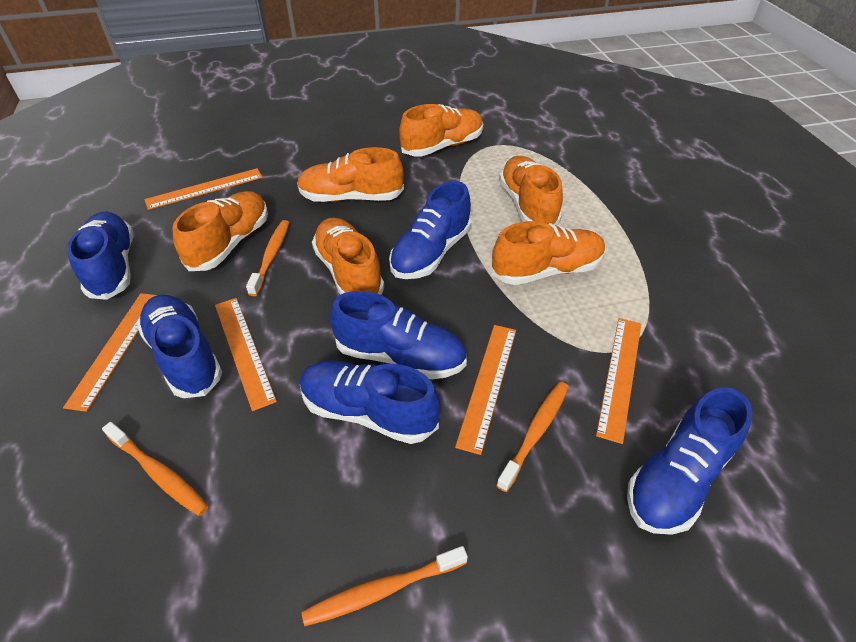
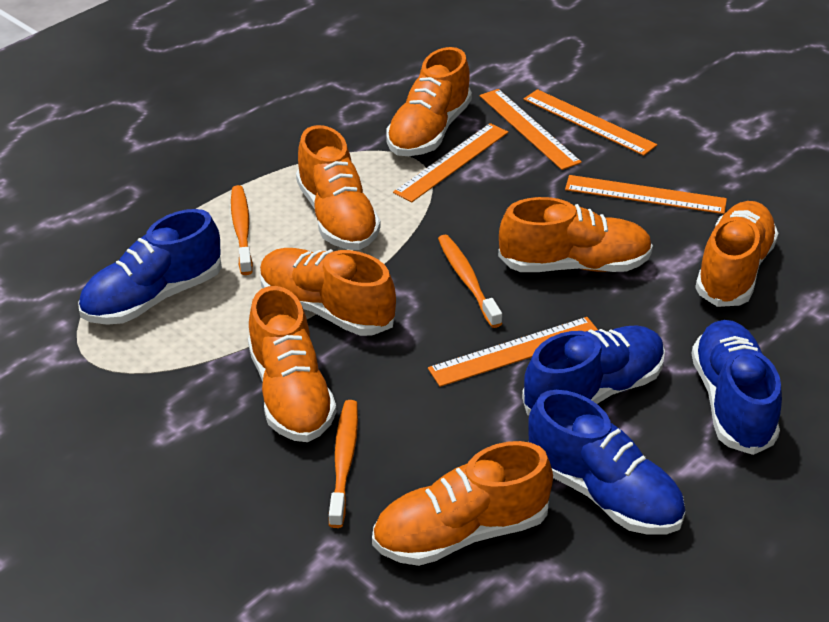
blue shoe: [67,212,133,300] [137,295,222,398] [300,360,441,444] [330,291,467,379] [389,181,472,279] [627,387,752,535] = 6 -> [78,209,222,325] [522,325,665,416] [528,390,685,535] [691,320,782,455] = 4
orange shoe: [172,191,268,271] [297,147,404,202] [312,217,384,295] [399,104,483,157] [492,221,606,285] [499,156,563,226] = 6 -> [248,286,336,442] [260,248,396,336] [296,125,381,250] [372,441,553,566] [386,47,472,156] [498,197,653,272] [695,201,778,307] = 7
orange toothbrush: [102,422,209,516] [246,220,289,296] [301,546,468,626] [496,382,569,492] = 4 -> [231,185,253,275] [329,400,358,528] [438,235,502,328] = 3

